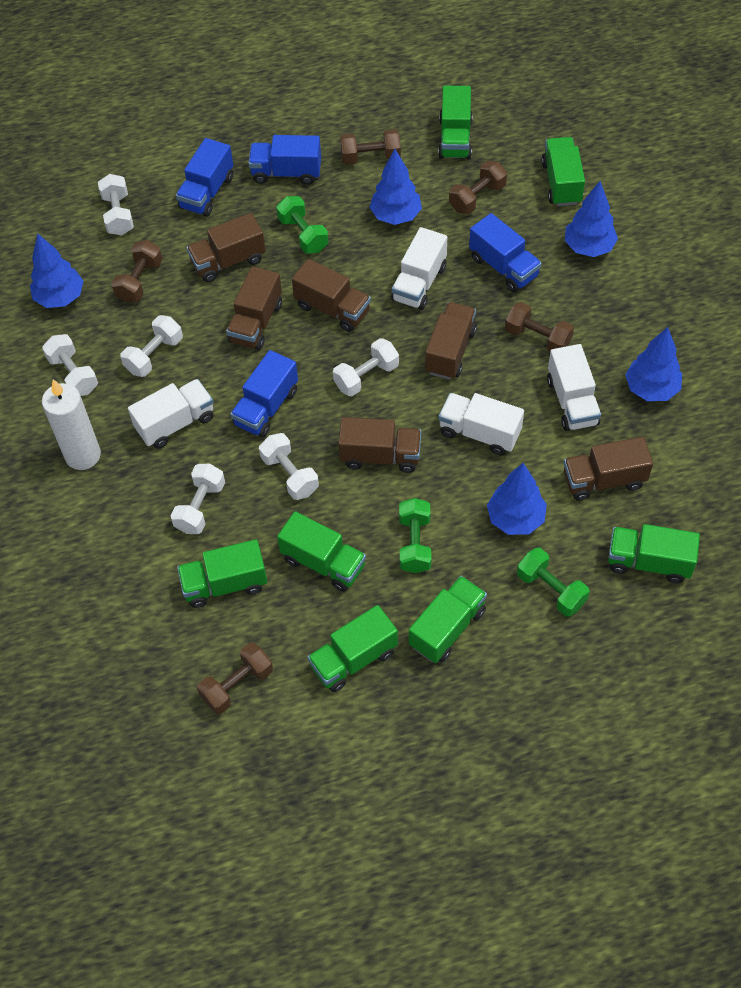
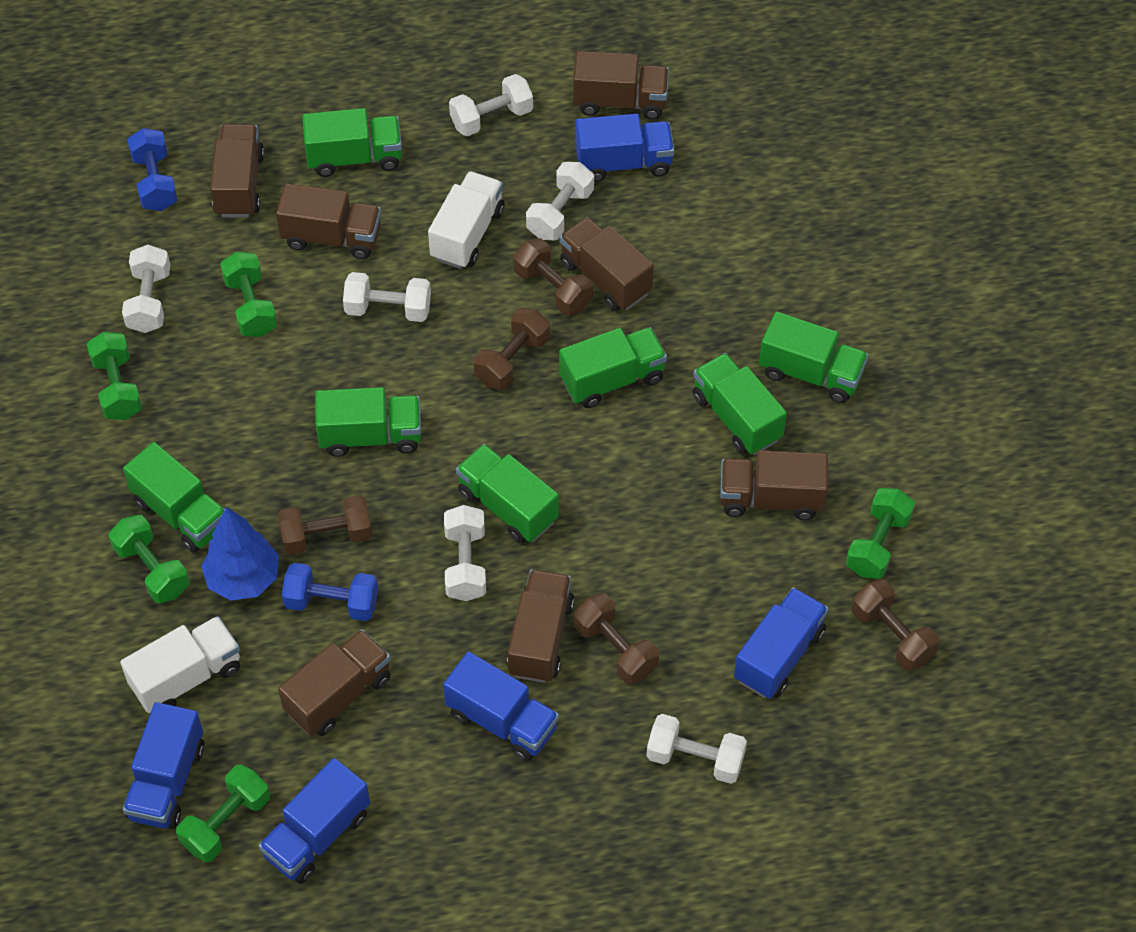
blue dumbbell: none = 0 -> [127,128,178,211] [282,563,378,621] = 2
blue tree: [30,233,84,308] [370,149,422,225] [487,463,547,535] [565,181,618,257] [625,327,682,401] = 5 -> [201,506,279,601] = 1
blue truck: [176,138,233,217] [230,350,298,437] [248,135,321,185] [469,213,542,292] = 4 -> [122,702,204,829] [258,758,370,884] [443,652,559,762] [575,114,675,182] [734,587,828,699] = 5
brown truck: [186,213,266,282] [226,266,282,350] [292,259,371,332] [338,417,421,473] [425,302,477,380] [564,437,653,501] = 6 -> [210,124,265,217] [276,183,381,259] [278,629,391,736] [507,569,574,683] [560,217,654,311] [573,51,669,120] [720,450,828,520] = 7
green dumbbell: [276,196,328,253] [399,498,431,573] [517,548,590,616] = 3 -> [87,332,142,420] [109,515,190,603] [176,765,270,862] [220,251,277,337] [846,488,915,579] = 5
white candle: [42,379,101,470] = 1 -> none = 0
white truck: [128,379,214,449] [391,227,447,310] [438,393,524,455] [547,344,601,431] = 4 -> [120,616,240,713] [428,171,505,269] = 2

